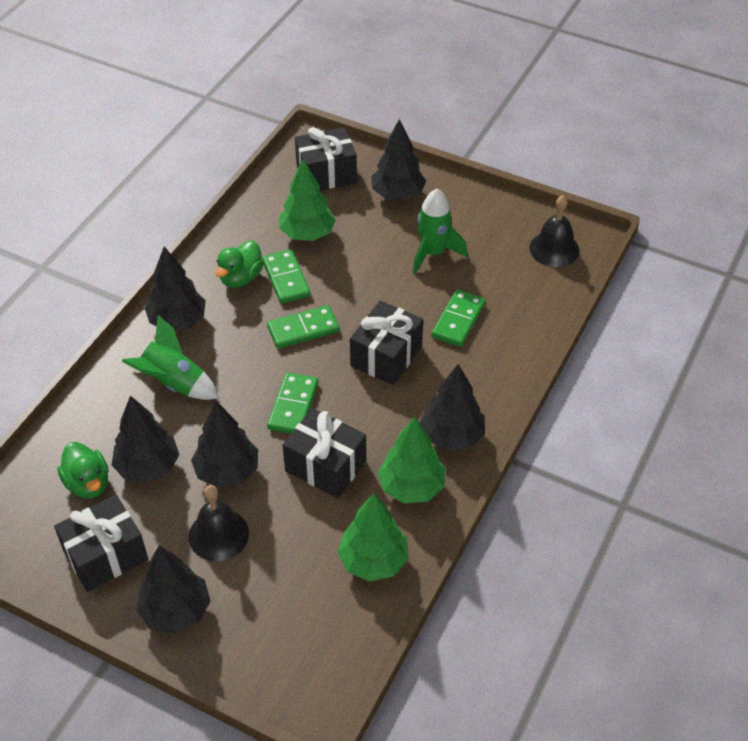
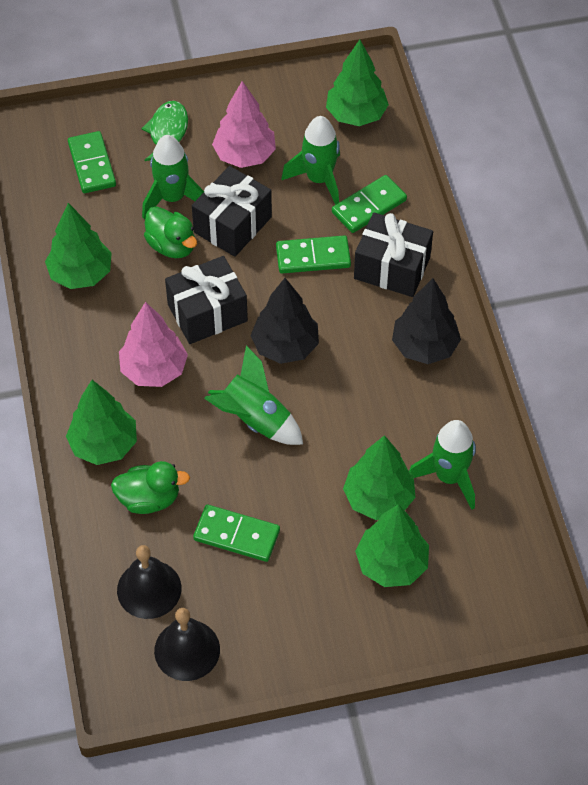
black gift: [54,495,148,592] [283,408,366,498] [295,127,357,190] [350,300,423,385] = 4 -> [165,256,248,344] [192,166,272,257] [354,213,433,297] = 3
black tree: [112,395,180,483] [136,545,210,634] [145,246,206,330] [191,401,258,488] [371,119,426,200] [420,364,485,451] = 6 -> [251,278,319,364] [392,278,461,364] = 2
green fish: none = 0 -> [141,101,188,161] = 1
green rocket: [122,315,219,400] [413,189,467,274] = 2 -> [142,135,204,219] [204,345,303,445] [281,116,340,205] [409,420,476,510] = 4
green tree: [279,159,336,241] [337,493,409,582] [378,416,445,503] = 3 -> [45,203,112,289] [66,380,137,465] [326,40,389,126] [343,435,416,520] [355,504,429,587] = 5
pink tree: none = 0 -> [119,302,188,387] [212,81,276,168] = 2

